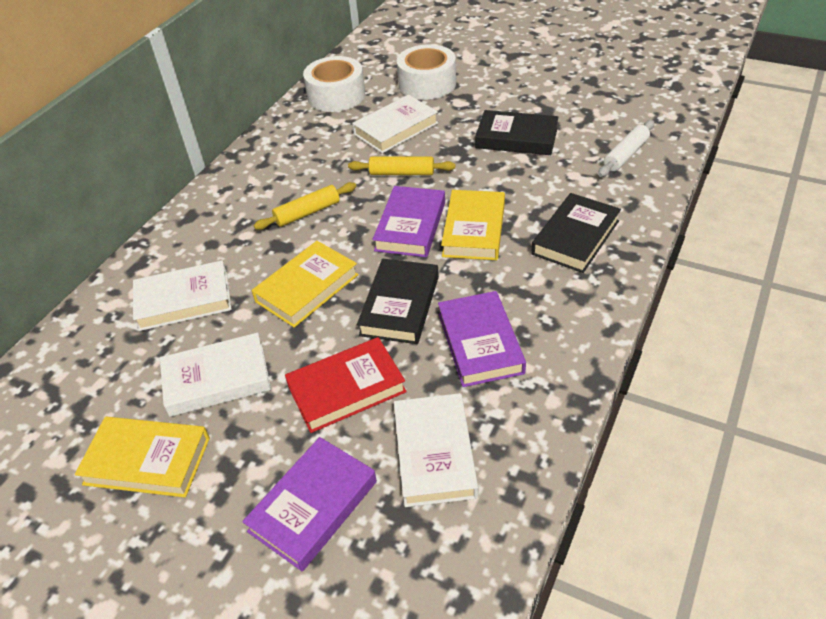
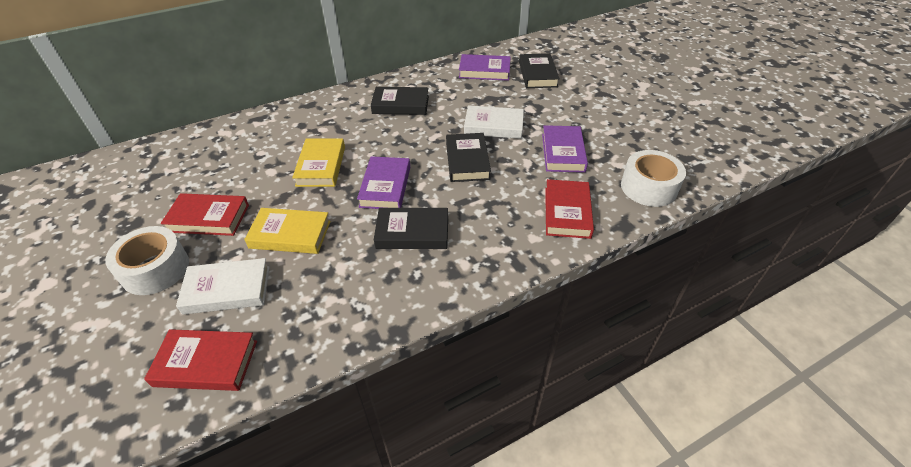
black book: [357,258,439,344] [475,110,558,155] [531,193,621,273] = 3 -> [371,87,429,115] [374,208,448,249] [446,133,491,182] [519,53,560,88] = 4
red book: [285,337,407,433] = 1 -> [144,329,257,391] [161,193,249,236] [545,179,594,239] = 3
white book: [133,260,232,331] [160,333,271,417] [352,95,438,153] [394,393,478,507] = 4 -> [176,258,270,315] [464,105,524,139] = 2
white rolling pin: [598,120,654,177] = 1 -> none = 0
yellow book: [75,417,210,498] [252,241,359,328] [441,190,505,260] = 3 -> [244,208,331,254] [292,138,345,187] = 2
yellow rolling pin: [253,182,356,230] [348,157,456,175] = 2 -> none = 0

